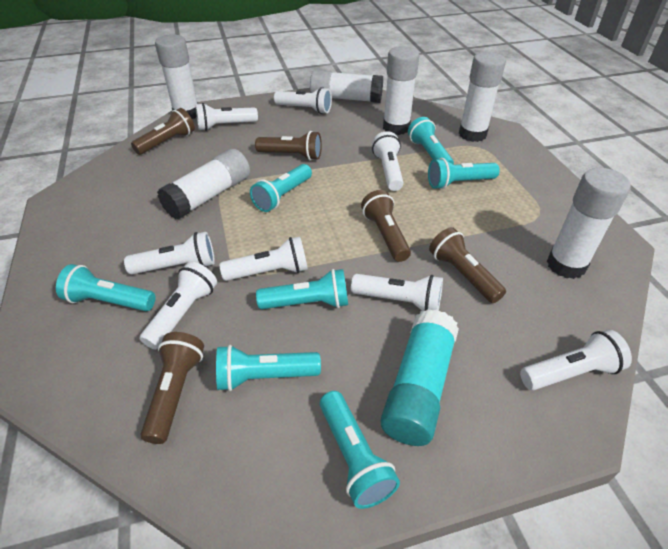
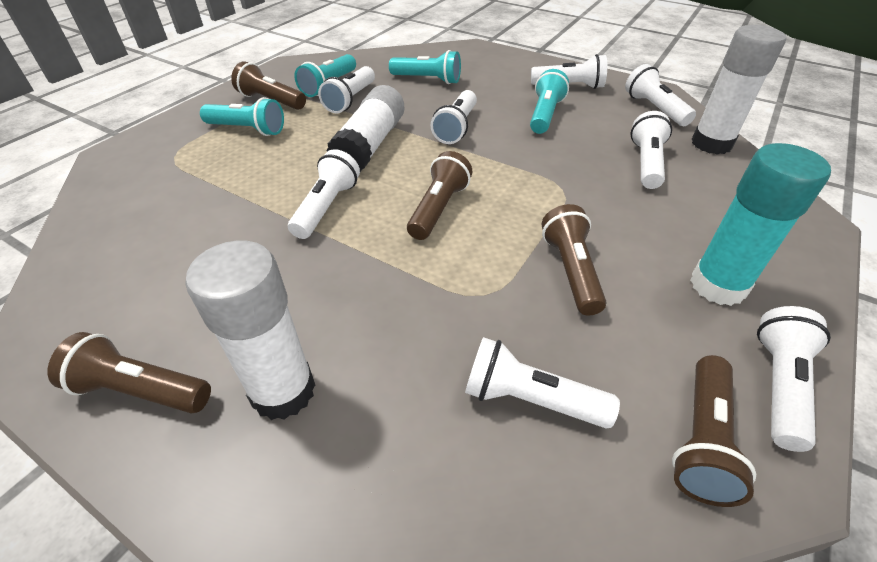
turquoise flashlight: [56,264,155,311] [216,345,321,391] [250,164,312,212] [256,269,348,309] [320,391,400,509] [408,117,454,165] [428,158,500,189] = 7 -> [200,97,284,136] [294,54,356,97] [389,50,461,84] [530,69,569,134] = 4
white glue stick: [155,34,198,119] [157,149,250,219] [310,70,383,103] [383,46,419,135] [459,52,506,142] [547,168,631,279] = 6 -> [185,240,315,420] [326,85,404,172] [691,25,786,155] = 3

